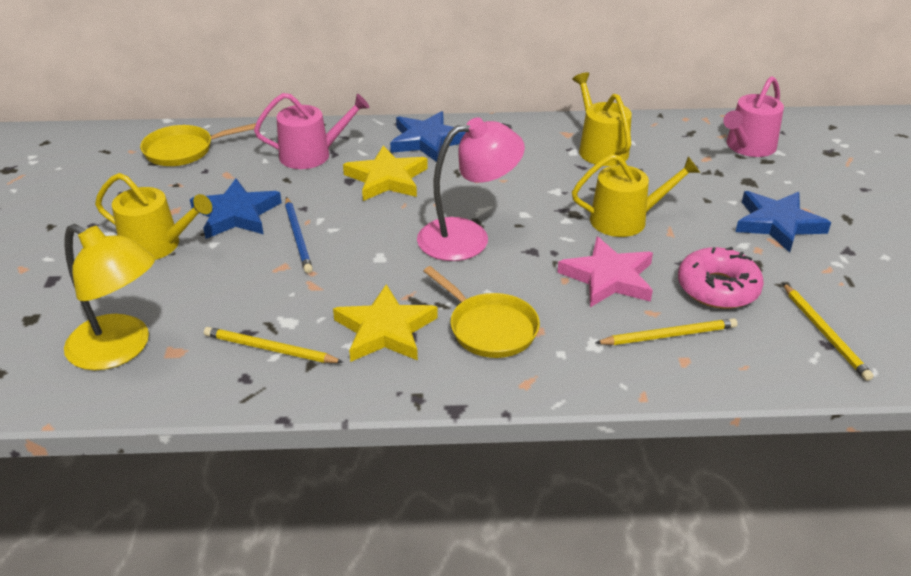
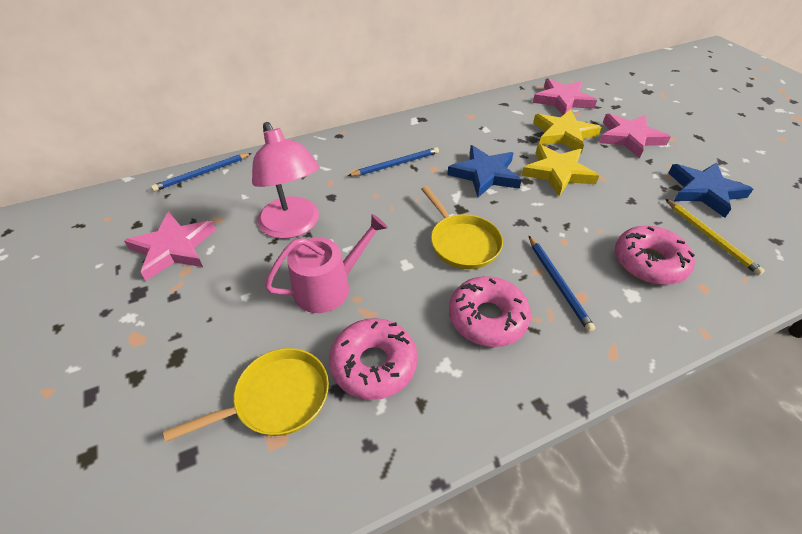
blue pencil: [285,197,313,273] = 1 -> [151,153,252,192] [348,147,439,176] [529,236,595,332] = 3
blue star: [190,178,282,239] [390,111,466,162] [736,191,831,253] = 3 -> [447,145,522,198] [668,163,753,218] = 2
pink donut: [678,247,764,309] = 1 -> [329,318,418,400] [449,276,531,347] [615,226,695,285] = 3
pink star: [557,237,653,307] = 1 -> [124,211,216,281] [533,78,597,115] [599,114,671,158] = 3
pink watering can: [254,93,370,169] [723,76,784,157] = 2 -> [265,214,388,313] = 1
yellow lamp: [64,224,155,370] = 1 -> none = 0
yellow pencil: [204,327,343,363] [595,318,737,345] [783,283,874,381] = 3 -> [666,199,765,276] = 1
yellow watering can: [95,173,212,260] [572,72,632,166] [572,154,700,237] = 3 -> none = 0

